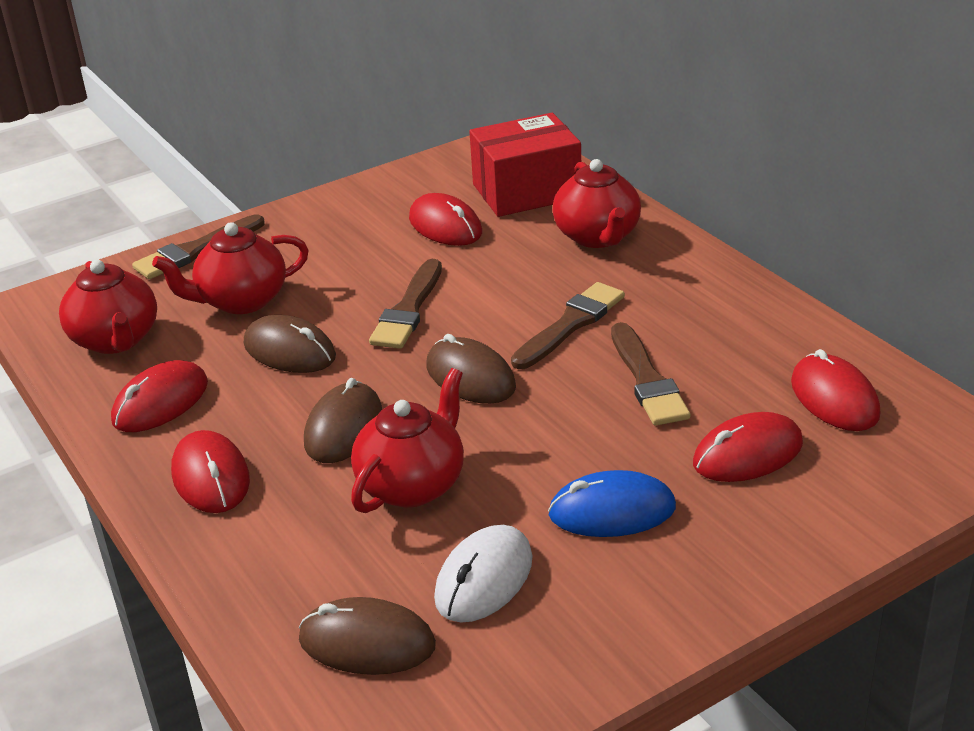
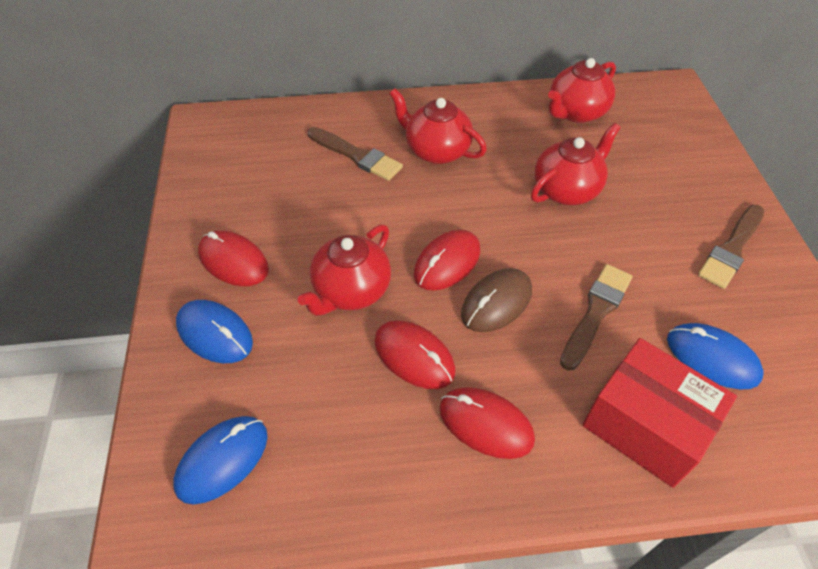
blue mouse: [548,470,676,537] = 1 -> [173,416,268,504] [176,300,253,363] [667,323,764,389] = 3
brown brush: [132,214,265,279] [369,259,442,349] [511,282,625,369] [611,322,690,426] = 4 -> [308,127,403,181] [560,264,633,370] [698,205,765,289] = 3
brown mouse: [244,315,336,373] [299,597,436,675] [304,378,382,463] [426,334,516,404] = 4 -> [461,268,532,332] = 1
red mouse: [111,360,208,432] [171,430,250,513] [409,193,482,246] [693,412,803,482] [791,349,880,431] = 5 -> [198,231,269,286] [375,320,456,389] [414,230,480,291] [440,387,535,459] = 4
white mouse: [434,525,532,623] = 1 -> none = 0

